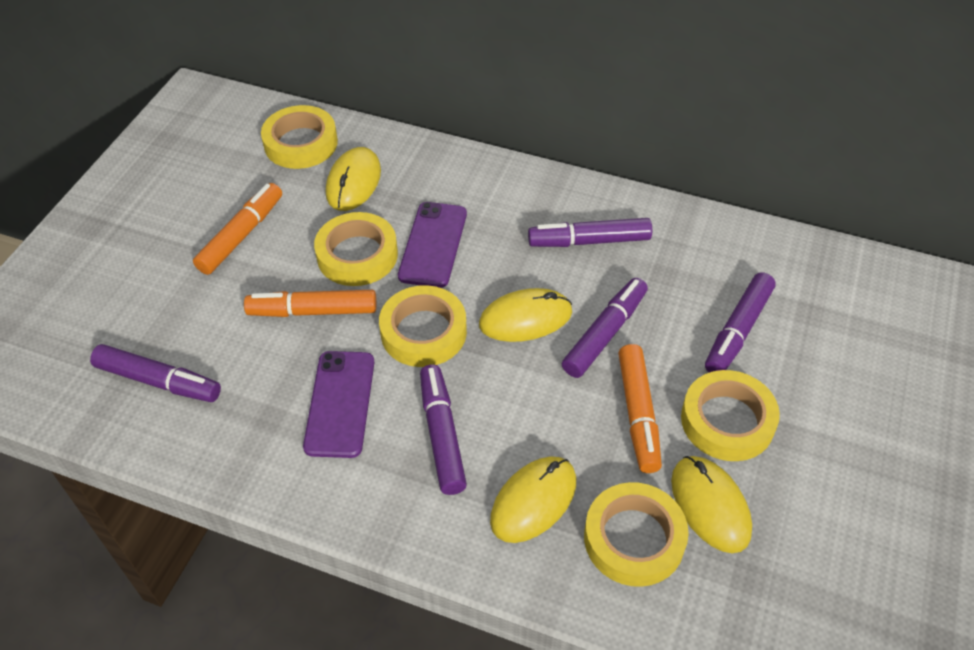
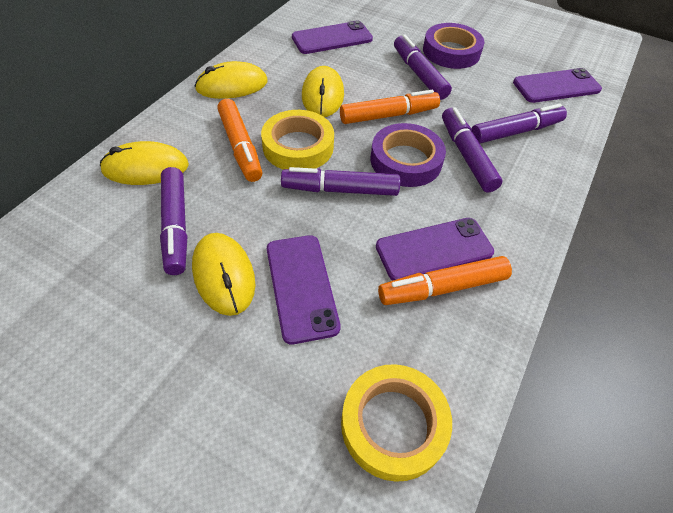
purple phone: [303,351,374,458] [398,202,467,288] = 2 -> [267,235,341,344] [292,21,373,54] [376,218,494,281] [513,68,602,103] = 4
purple tape: none = 0 -> [371,123,446,187] [423,23,484,69] = 2
yellow tape: [261,105,338,169] [314,212,398,286] [379,285,467,367] [584,482,689,587] [681,370,780,461] = 5 -> [261,110,334,170] [341,364,452,482] = 2

